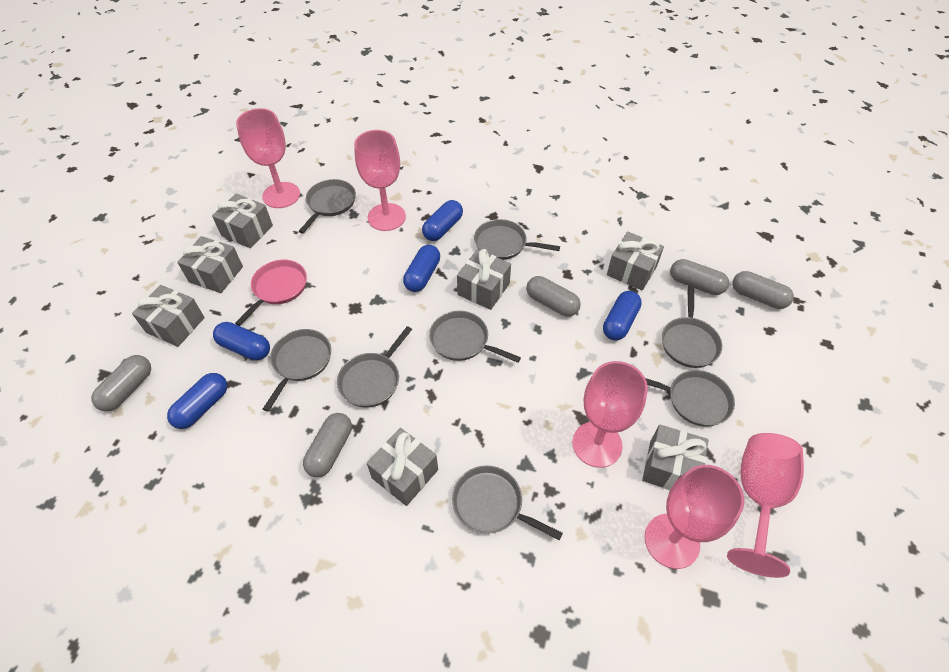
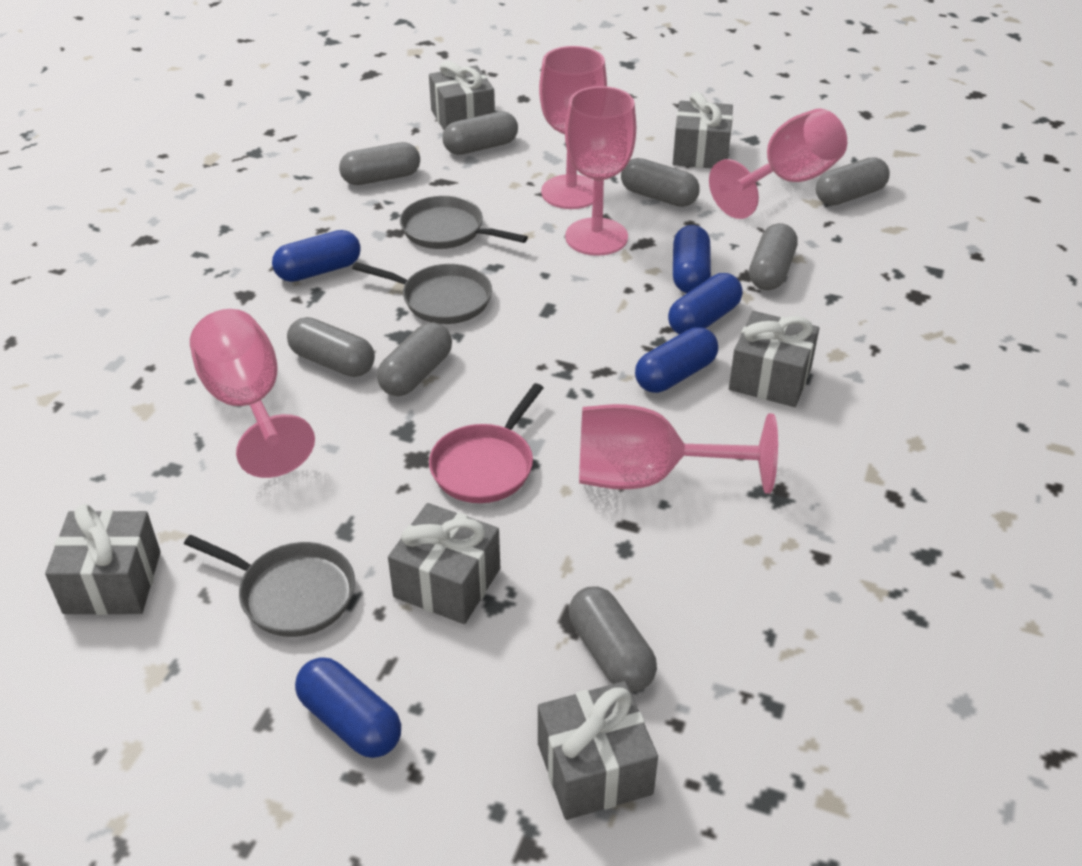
grey capsule: [91,355,151,411] [303,413,352,477] [526,276,581,316] [670,259,729,295] [732,271,794,309] = 5 -> [287,317,375,377] [339,142,420,185] [377,322,452,396] [442,111,518,155] [569,586,657,692] [621,158,700,207] [749,223,798,290] [816,157,890,205] = 8
grey gift: [132,285,205,347] [177,236,243,293] [212,193,273,248] [367,428,438,506] [457,249,511,310] [607,232,664,291] [642,425,709,490] = 7 -> [45,504,161,615] [388,503,500,624] [429,61,495,130] [538,681,658,820] [673,92,733,168] [729,311,819,407] = 6
grey pan: [263,329,331,412] [299,179,356,234] [337,326,412,408] [429,311,521,363] [452,465,563,540] [474,219,560,260] [645,370,735,427] [662,286,722,368] = 8 -> [184,535,355,637] [352,262,492,324] [400,196,528,249] = 3

